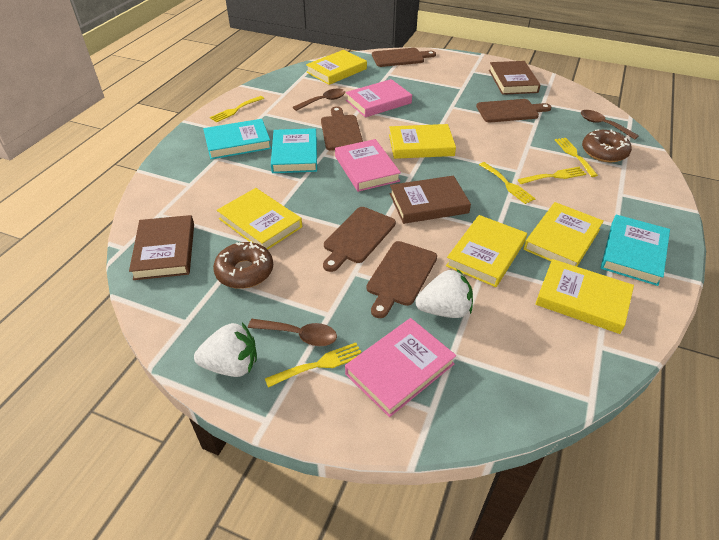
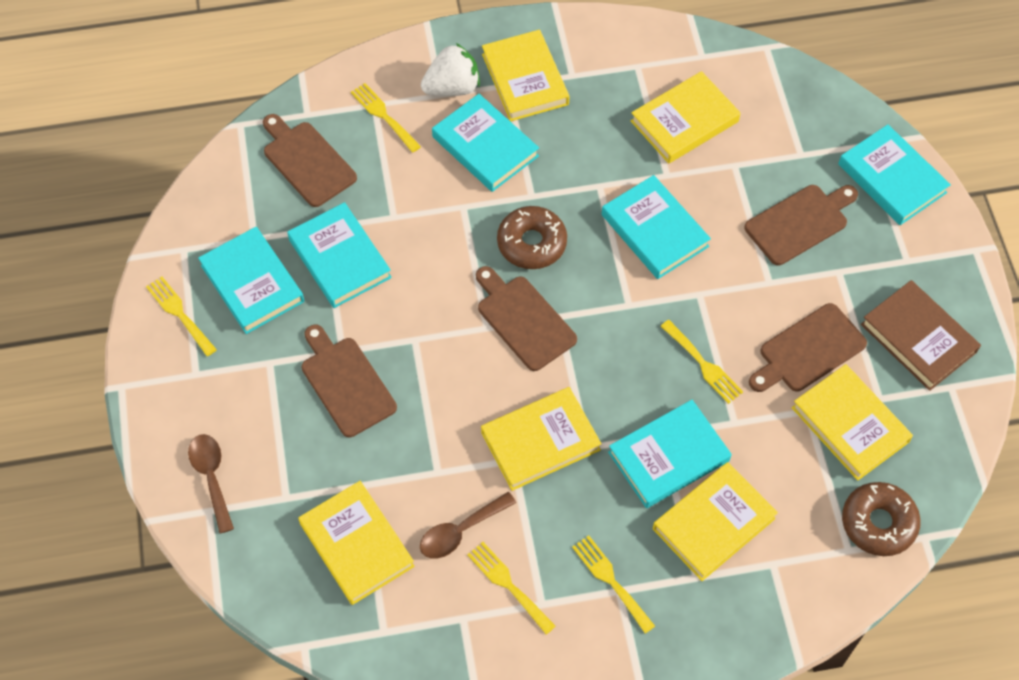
brown book: [129,215,194,280] [390,176,471,224] [489,61,541,95] = 3 -> [861,280,981,391] = 1
brown spoon: [248,319,337,346] [293,89,345,111] [581,110,639,139] = 3 -> [188,434,234,533] [420,492,516,559] = 2
pink book: [335,139,401,192] [345,318,456,417] [346,79,412,117] = 3 -> none = 0
turquoise book: [203,119,271,159] [271,128,317,173] [601,214,670,286] = 3 -> [198,227,304,334] [287,202,392,308] [432,94,539,192] [602,175,711,279] [608,400,732,508] [838,124,951,225] = 6
white strawberry: [194,323,257,377] [415,269,473,318] = 2 -> [421,43,480,96] = 1

